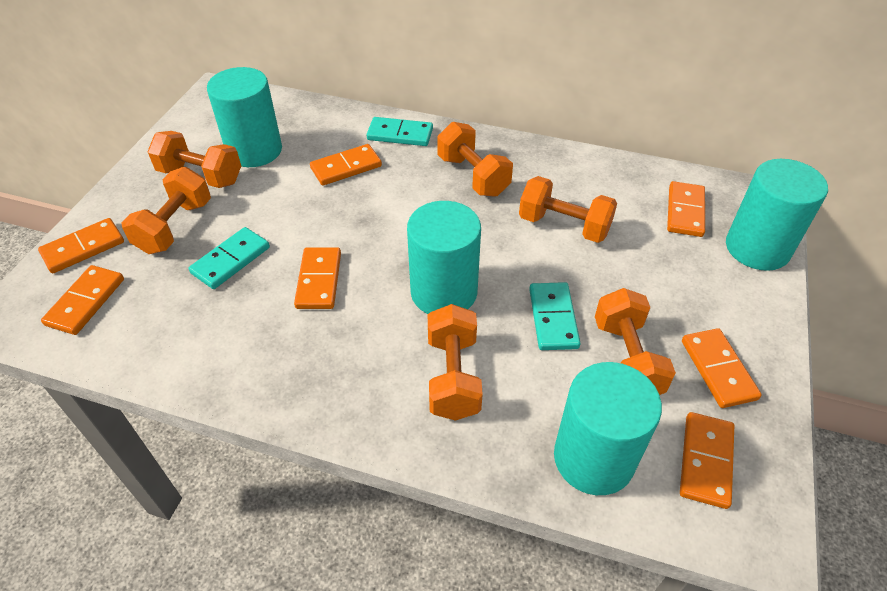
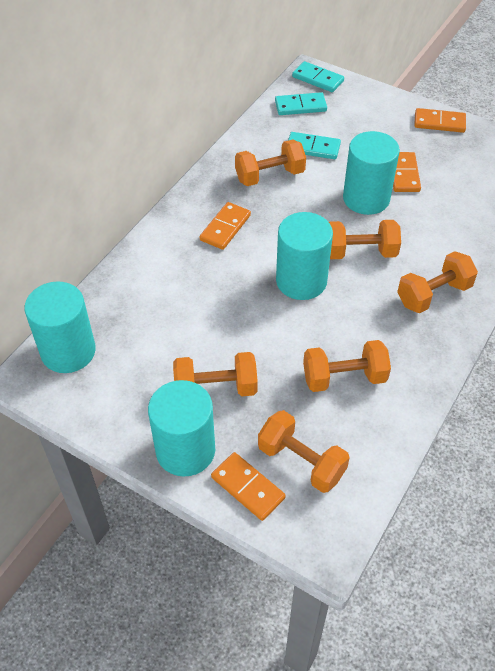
orange domino: [38,218,124,273] [41,265,124,335] [294,247,341,309] [310,144,382,186] [667,181,705,237] [680,412,734,509] [682,328,762,408] = 7 -> [200,202,251,250] [211,452,286,521] [393,152,421,192] [414,108,466,133] = 4

